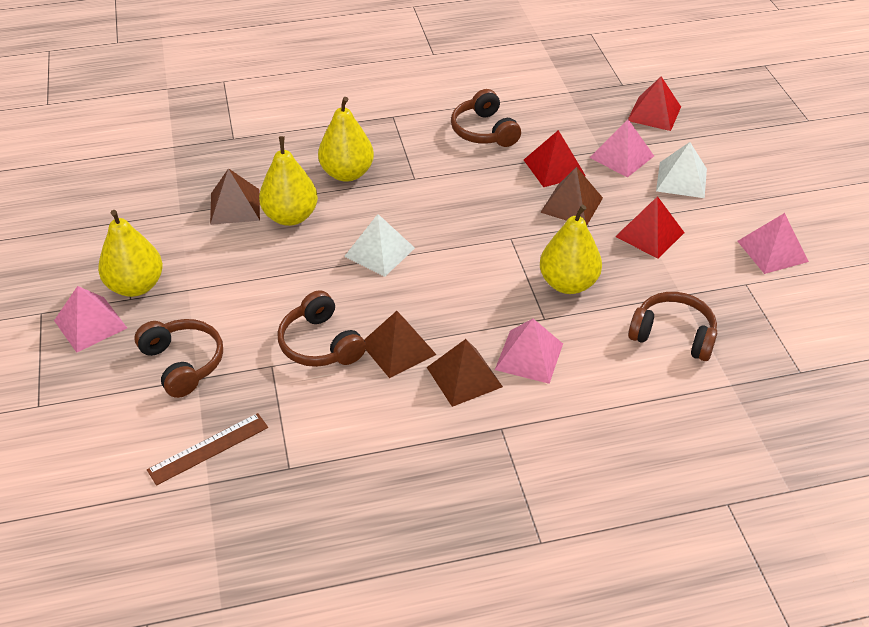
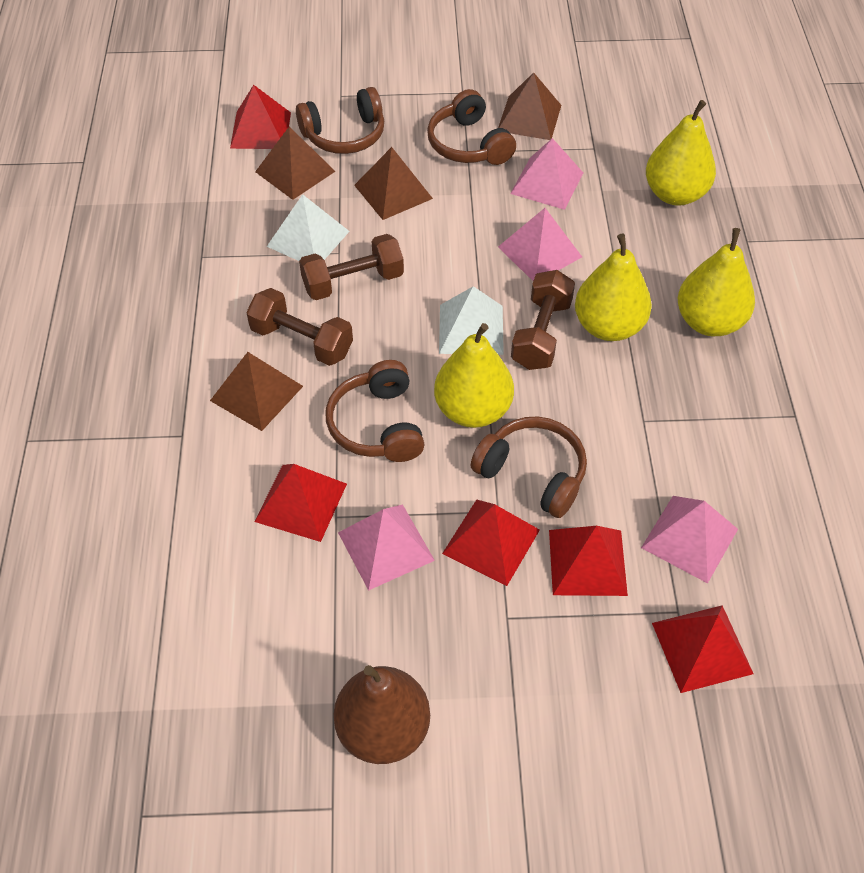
brown dumbbell: none = 0 -> [246,288,353,366] [299,234,404,300] [511,270,575,370] = 3
brown pear: none = 0 -> [334,665,430,764] = 1
brown ruler: [147,413,268,486] = 1 -> none = 0
red pyramid: [524,130,586,187] [615,196,685,259] [628,77,681,131] = 3 -> [230,85,291,149] [254,464,347,542] [442,499,540,586] [549,526,628,596] [652,605,753,693] = 5

